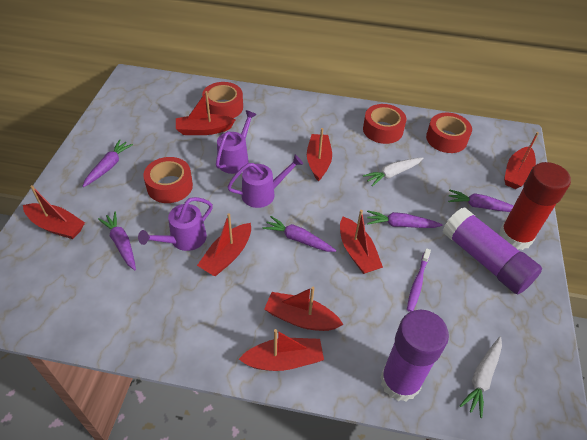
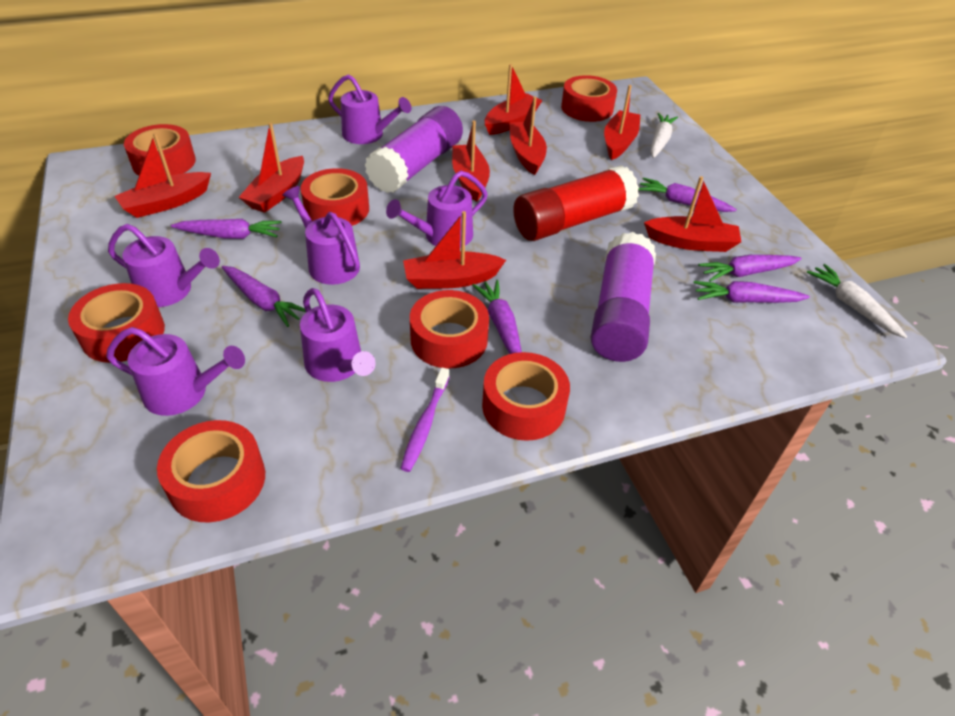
purple carrot: [82,140,133,187] [98,212,136,270] [263,216,336,252] [367,210,443,228] [448,189,514,212] = 5 -> [171,219,282,239] [222,266,306,327] [472,280,522,354] [638,178,737,212] [694,281,810,303] [698,255,802,281] = 6
purple watering can: [138,197,213,251] [216,110,257,174] [227,155,303,208] = 3 -> [106,327,245,416] [108,224,220,307] [282,186,360,285] [300,288,376,382] [328,74,411,144] [386,171,488,248] = 6
red tape: [143,157,193,203] [202,82,243,118] [363,104,407,144] [426,113,472,153] = 4 -> [68,283,165,363] [124,124,196,176] [157,420,265,522] [301,168,369,226] [410,290,489,368] [482,352,570,441] [561,75,617,122] = 7

